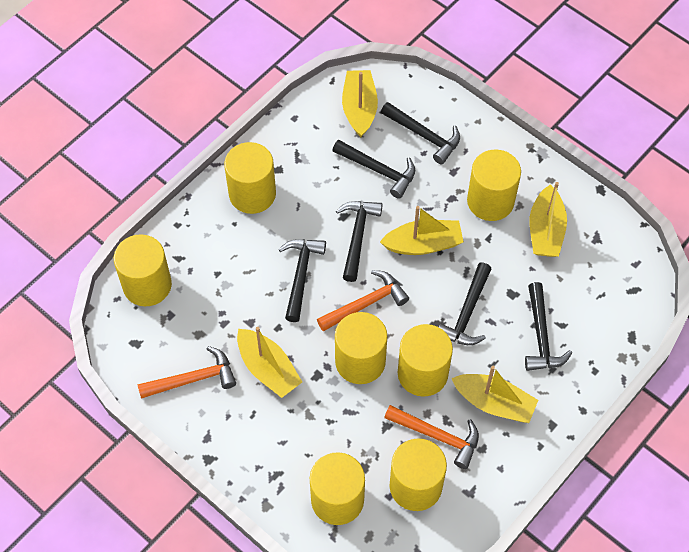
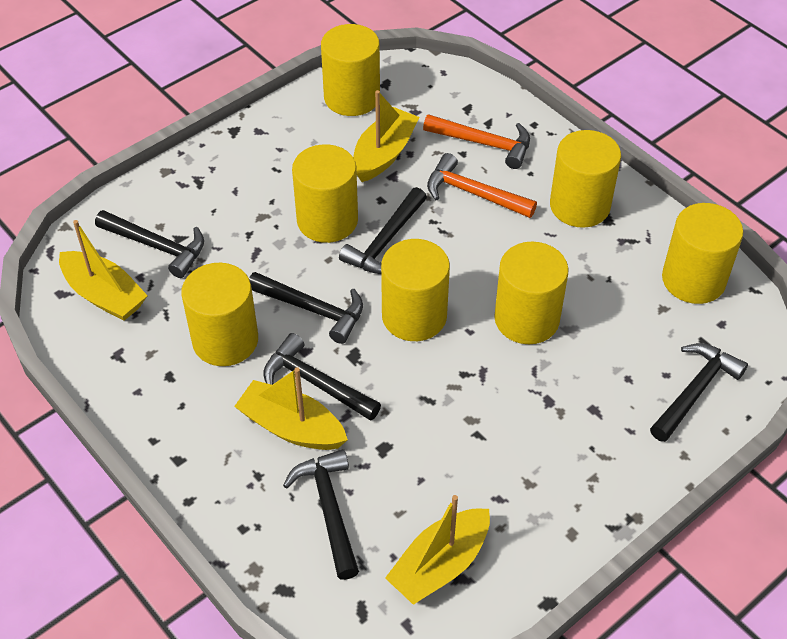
orange hammer: [137,346,236,399] [317,270,409,332] [384,405,479,469] = 3 -> [423,114,530,169] [427,153,537,218] = 2
yellow boat: [237,327,302,398] [342,70,378,137] [380,206,464,255] [451,366,538,423] [530,182,567,257] = 5 -> [59,220,148,321] [234,367,348,450] [353,90,419,182] [385,495,490,605] = 4

